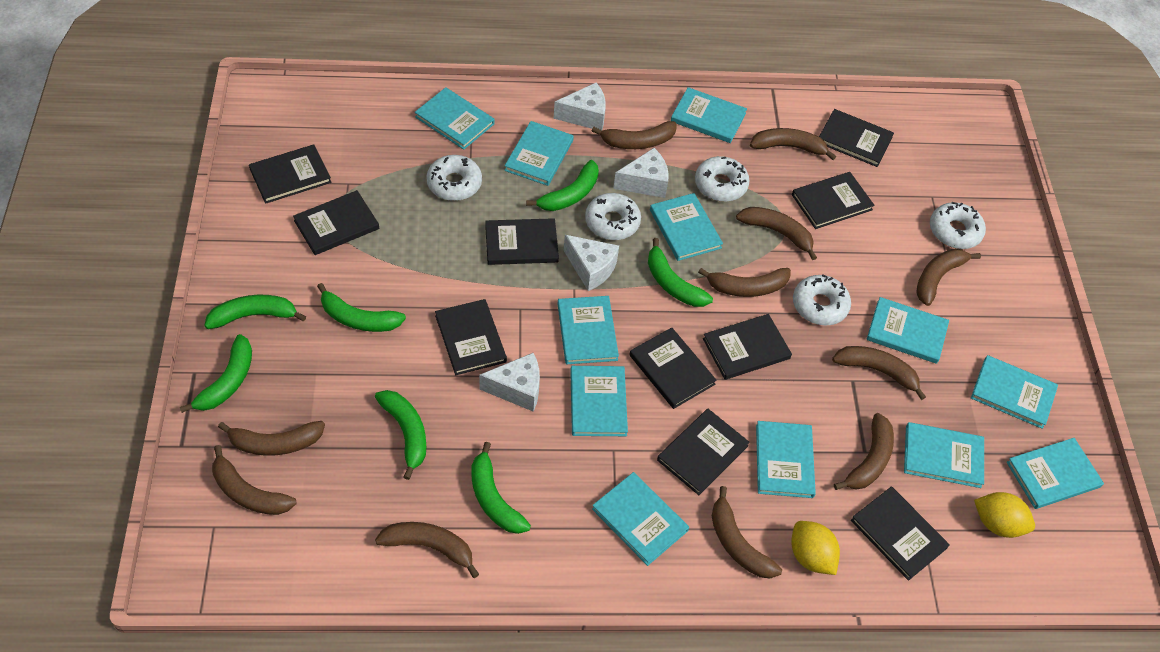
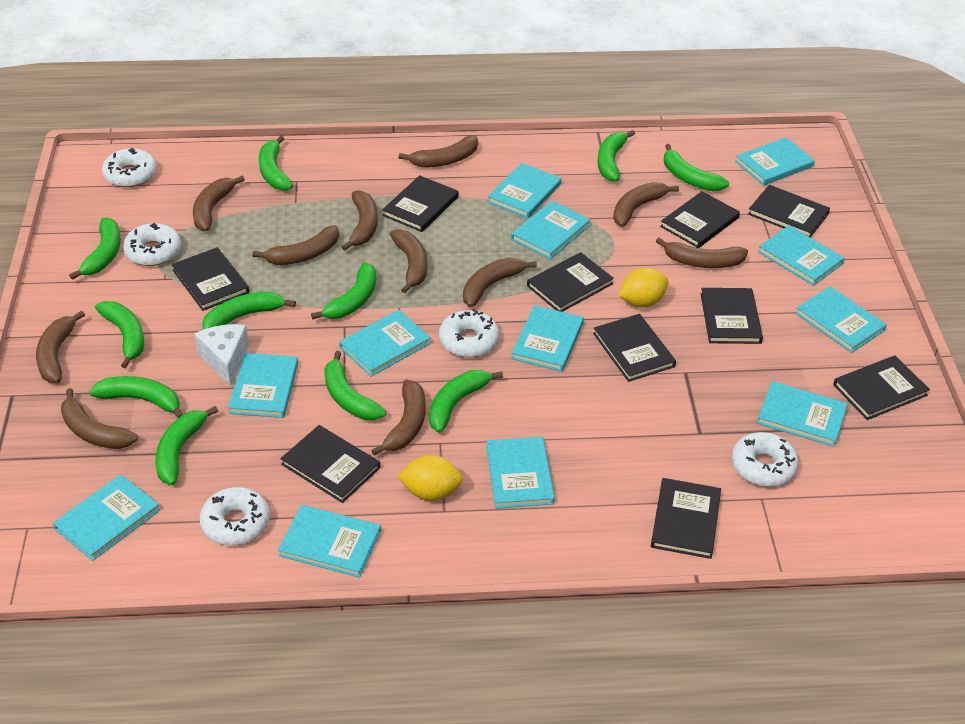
green banana: [180,334,252,413] [204,295,306,329] [317,283,406,332] [375,390,426,480] [471,442,531,534] [526,160,599,211] [648,238,713,307] = 7 -> [69,217,121,280] [89,376,183,418] [95,301,144,368] [155,406,218,485] [202,292,296,330] [259,136,293,191] [311,262,376,320] [324,351,386,420] [429,370,503,433] [597,130,635,182] [664,144,729,191] = 11
white cheese: [479,353,540,412] [553,83,606,130] [563,235,619,291] [613,148,669,198] = 4 -> [194,324,249,386] = 1

